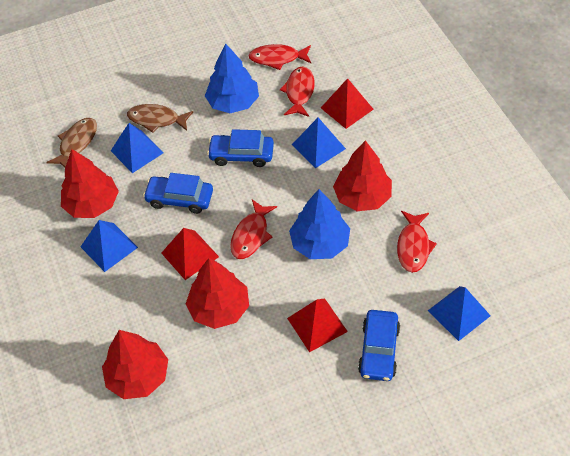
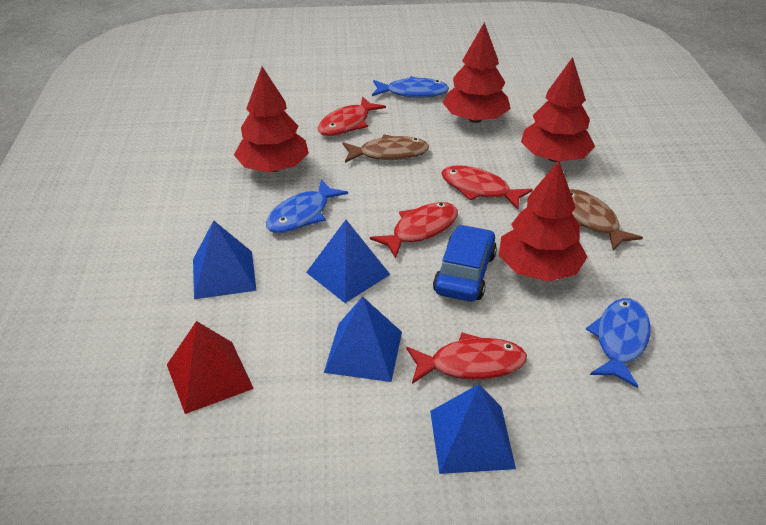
blue car: [143,173,213,214] [207,129,274,167] [358,310,400,381] = 3 -> [433,225,497,302] = 1
blue fish: none = 0 -> [266,179,348,233] [372,76,449,98] [586,298,651,388] = 3
blue tree: [205,43,259,113] [289,189,350,259] = 2 -> none = 0
red pyramid: [161,228,219,280] [287,298,348,352] [321,78,374,129] = 3 -> [167,321,254,414] = 1

